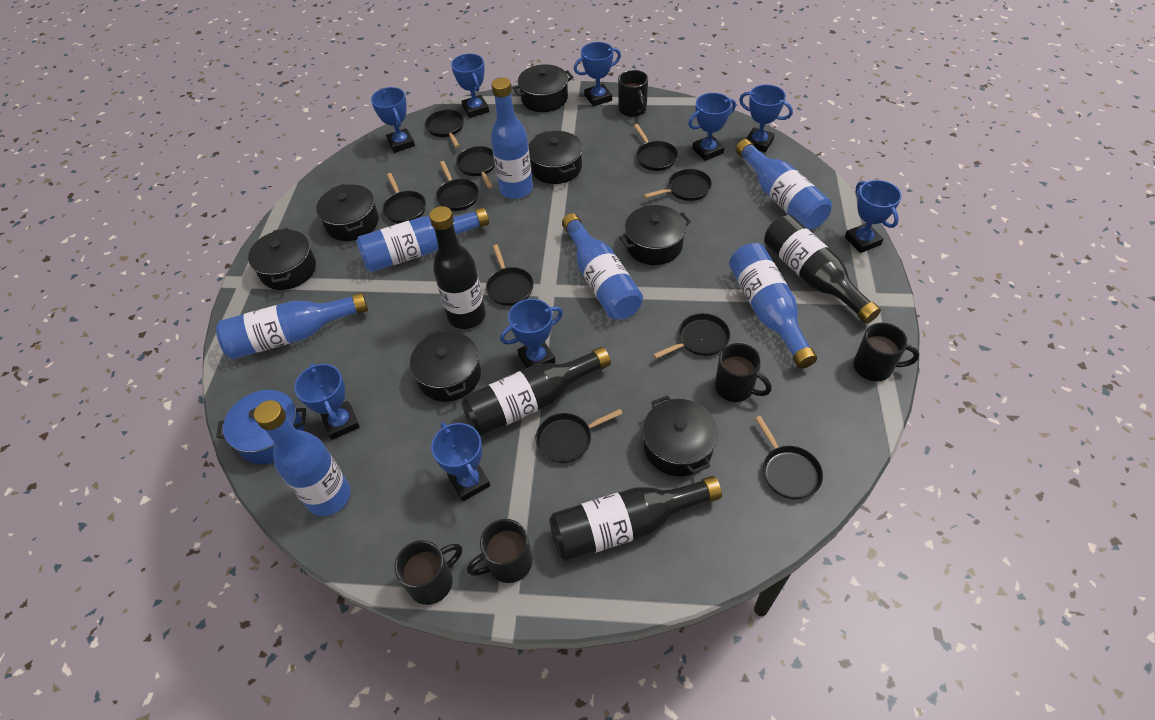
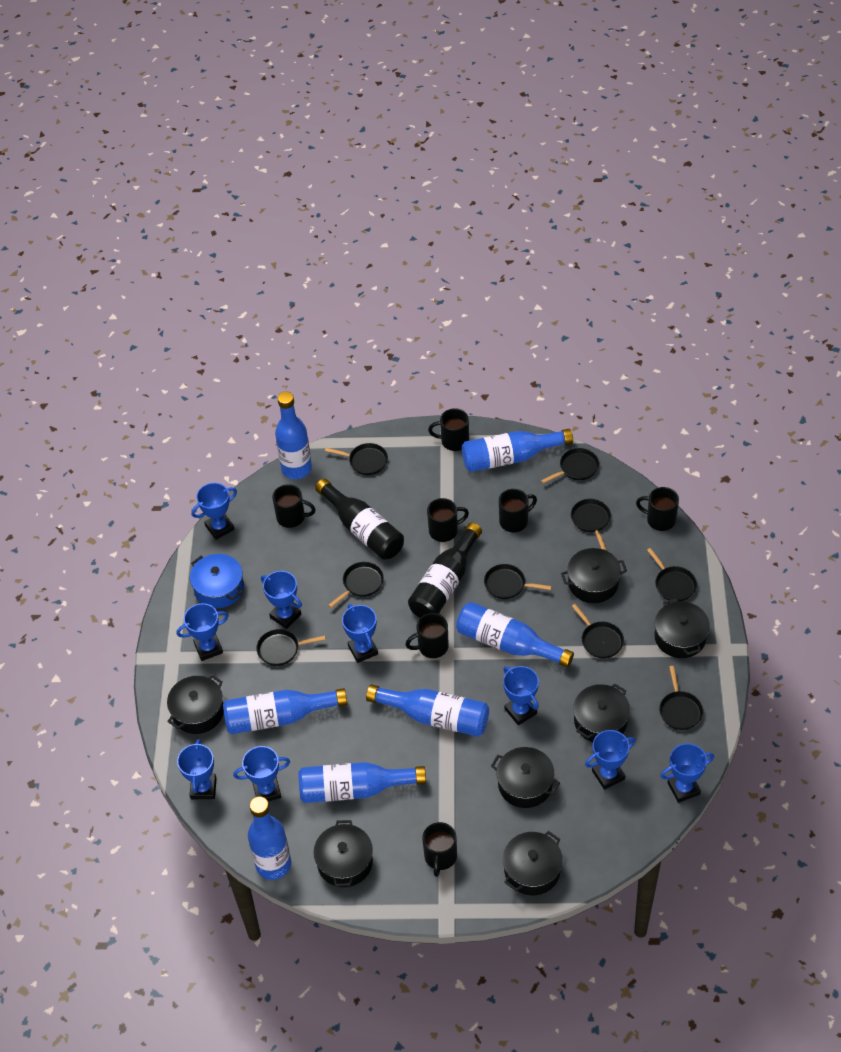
black bottle: [429,206,486,329] [461,347,611,436] [549,476,722,561] [764,215,881,324] = 4 -> [315,478,404,560] [408,523,482,618] = 2
black mug: [395,540,462,605] [467,519,532,583] [618,70,648,117] [715,343,772,402] [853,323,919,381] = 5 -> [272,484,316,528] [405,613,449,658] [422,822,457,877] [427,498,469,542] [428,408,469,451] [499,489,537,532] [636,487,679,531] = 7
black pan: [382,173,426,223] [425,109,464,147] [436,161,479,211] [456,146,495,189] [486,245,534,306] [535,409,623,463] [634,124,678,171] [644,169,712,201] [653,313,730,359] [755,416,823,499] = 10 -> [257,629,326,666] [325,443,388,475] [328,562,384,608] [484,564,552,599] [541,448,599,483] [571,499,611,550] [572,604,624,658] [647,548,697,602] [659,666,703,730] = 9

